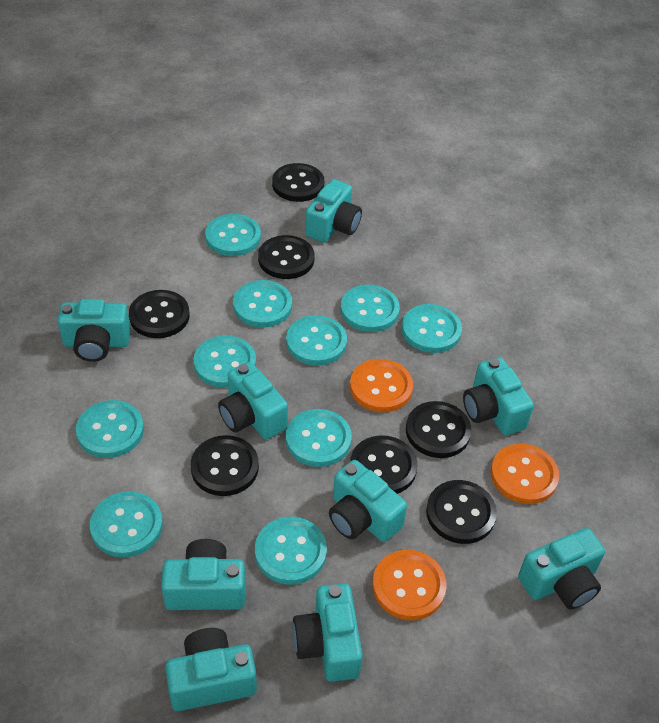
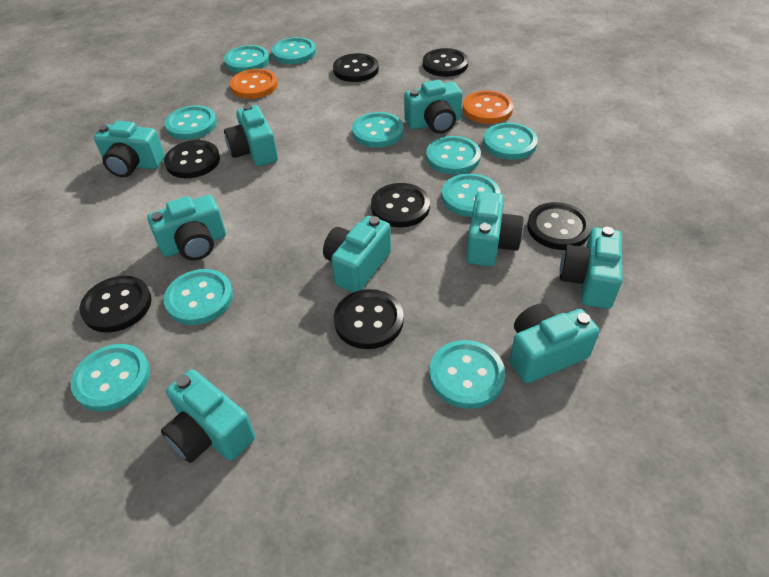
orange button: [350,359,413,412] [373,550,447,620] [491,444,559,504] = 3 -> [230,69,278,99] [463,90,514,124] = 2

